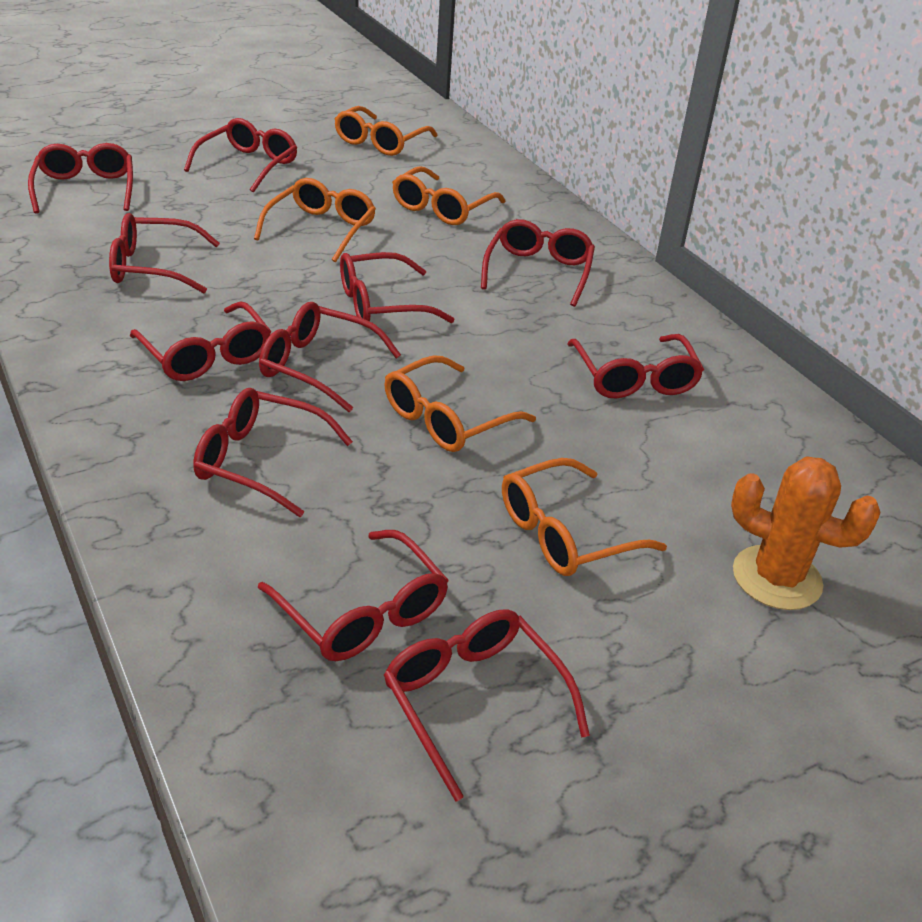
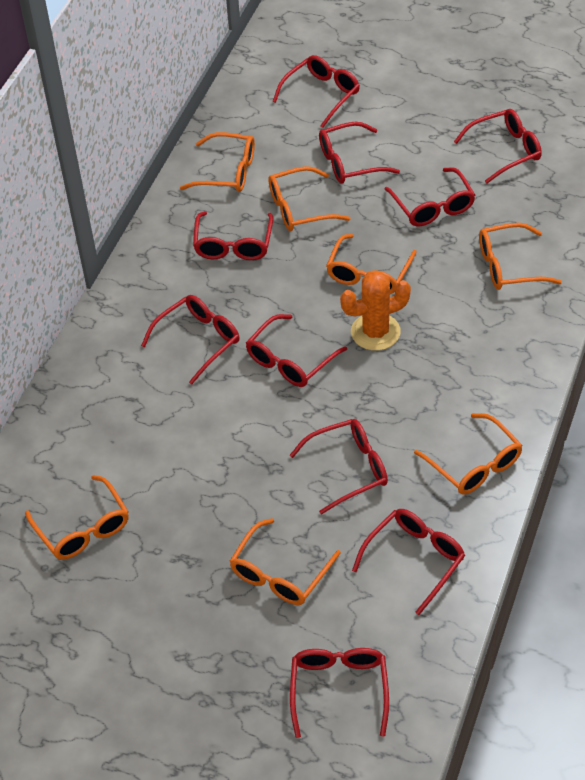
orange glasses: [254,178,376,262] [335,106,437,156] [384,355,536,452] [392,166,505,225] [502,458,667,576] = 5 -> [25,475,129,559] [180,132,255,192] [230,518,341,605] [268,166,351,231] [326,234,417,294] [414,413,523,494] [479,223,562,290] = 7
red glasses: [28,143,133,213] [109,213,220,293] [130,301,272,381] [184,118,297,193] [193,388,353,517] [258,530,449,661] [259,302,401,412] [340,252,454,323] [384,609,590,802] [481,219,595,307] [567,334,704,399] = 11 -> [141,295,239,385] [193,211,273,260] [246,314,347,387] [272,55,360,128] [290,419,388,515] [290,648,389,738] [319,122,400,184] [352,509,465,615] [385,167,475,226] [454,109,542,184] = 10

